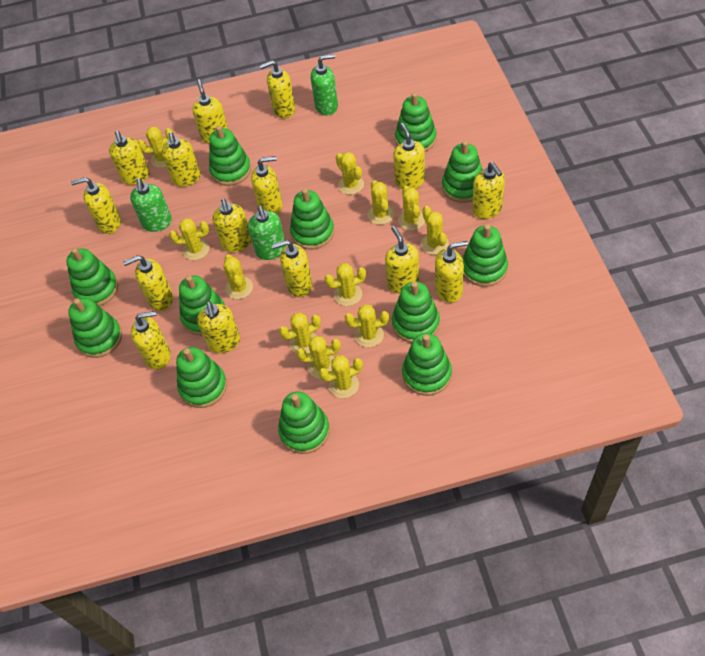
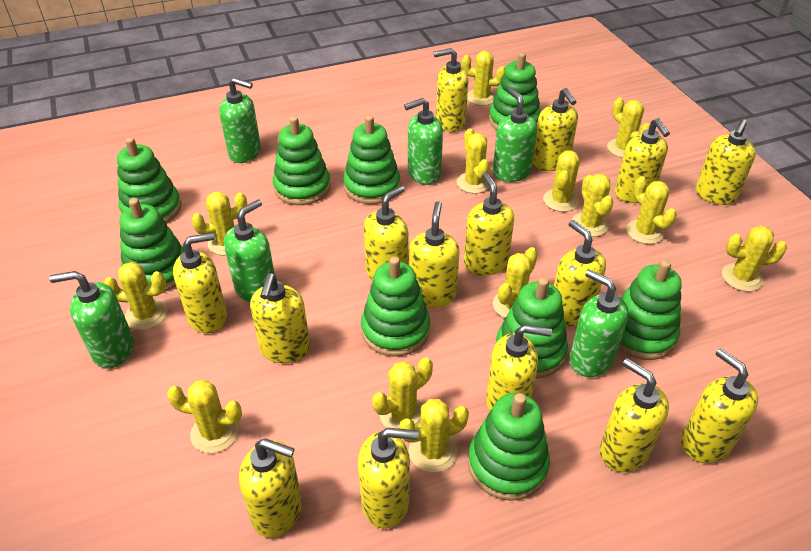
green soap dispenser: [130,178,172,232] [248,206,286,260] [311,54,338,115] = 3 -> [49,271,134,369] [219,77,261,163] [224,199,275,302] [404,98,443,185] [493,88,537,182] [569,269,628,377] = 6
green stacking toy: [66,248,118,306] [68,298,122,358] [176,347,227,408] [179,275,225,336] [209,125,251,186] [278,392,330,454] [290,188,334,249] [392,281,440,343] [395,92,436,152] [402,333,452,396] [442,140,483,203] [462,224,508,287] = 12 -> [117,137,181,223] [119,198,185,292] [273,116,331,205] [343,115,400,204] [361,256,430,357] [468,393,550,501] [489,53,541,130] [496,277,568,379] [618,260,682,360] = 9
yellow cactus: [138,127,173,168] [169,218,209,260] [224,254,253,299] [279,313,321,354] [297,336,341,379] [319,355,363,398] [324,263,366,306] [335,152,364,195] [345,304,389,347] [368,180,394,225] [398,186,425,231] [421,206,449,255] = 12 -> [104,262,168,330] [167,380,242,453] [191,192,247,255] [372,357,433,429] [399,399,469,472] [457,129,490,194] [462,51,505,106] [493,247,538,318] [543,150,580,212] [572,174,614,237] [607,98,650,158] [626,176,677,244] [722,225,787,292] = 13

